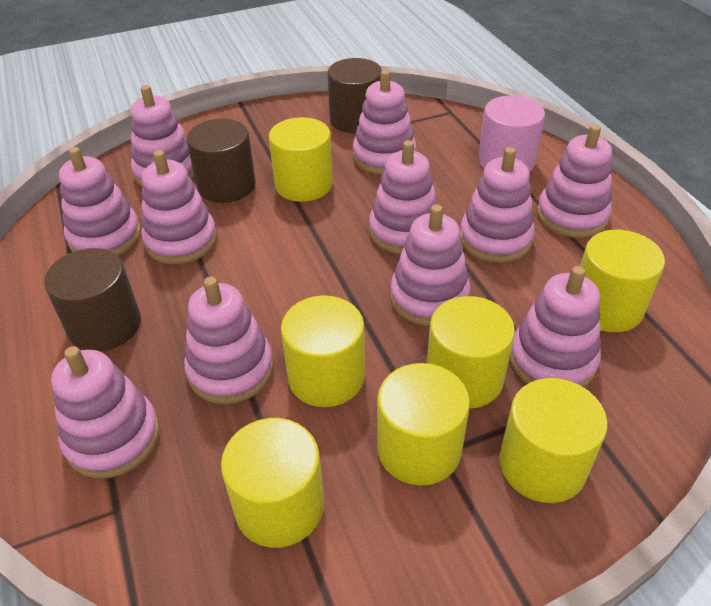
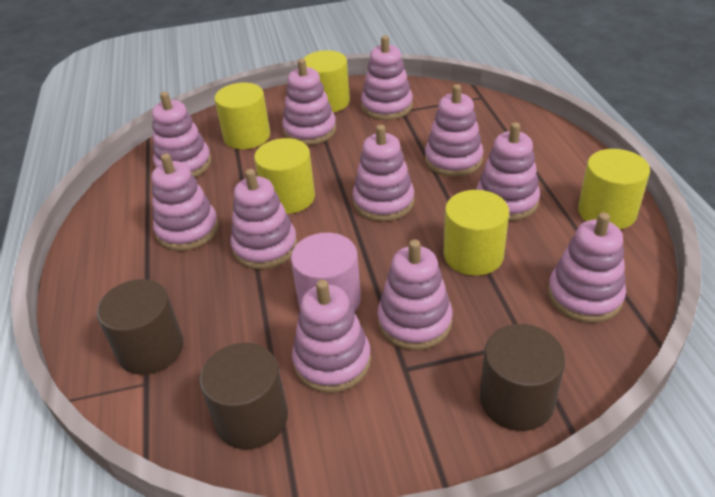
yellow cylinder: [221,418,324,548] [269,117,333,202] [281,295,365,407] [377,363,470,486] [427,296,515,409] [499,378,608,503] [580,230,665,332] = 7 -> [215,83,270,149] [254,138,315,214] [303,50,350,113] [443,190,509,276] [578,149,650,229] = 5

